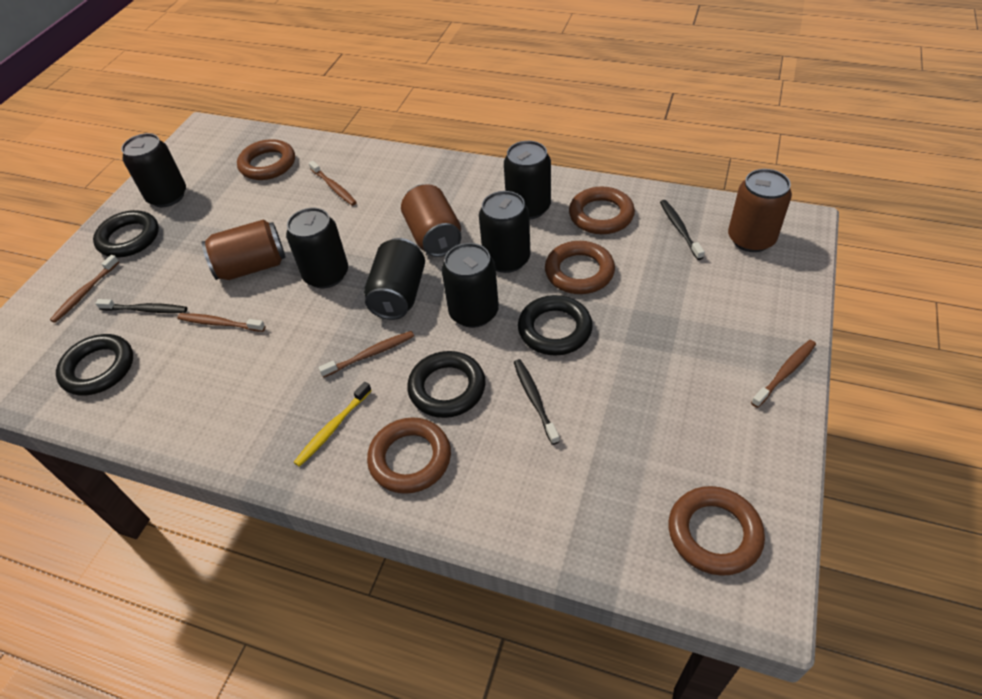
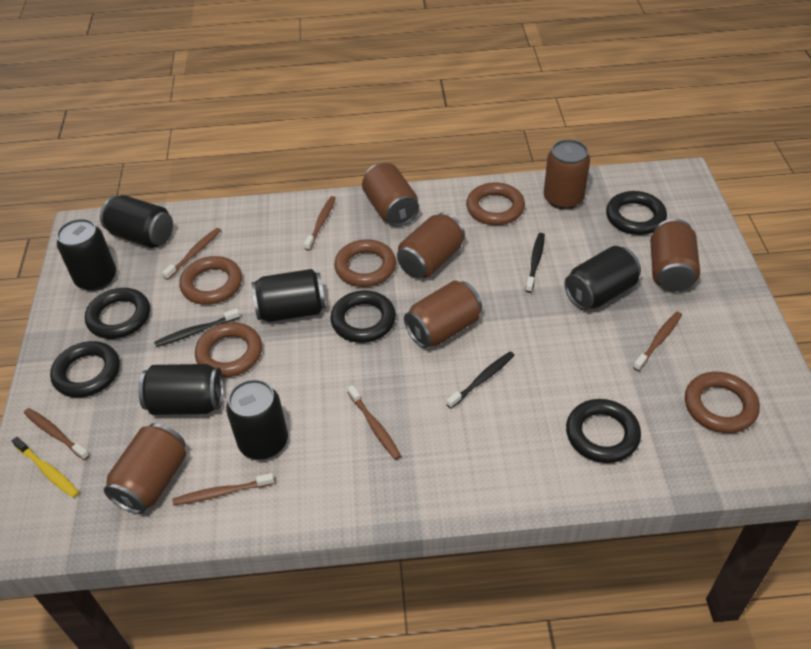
black ring: [56,334,133,396] [93,210,159,257] [407,351,486,418] [518,295,593,356] = 4 -> [50,341,120,398] [85,288,150,339] [330,291,396,343] [566,399,641,463] [606,191,667,235] = 5
brown can: [201,219,286,280] [401,184,461,257] [728,169,792,252] = 3 -> [104,423,186,514] [362,163,419,227] [397,212,465,278] [404,281,482,348] [544,139,590,210] [650,219,700,292] = 6
brown toothbrush: [50,255,119,323] [177,313,265,332] [309,161,357,206] [318,331,414,378] [751,340,816,408] = 5 -> [24,408,90,460] [162,228,221,280] [172,473,274,506] [304,196,336,251] [347,385,401,460] [633,312,682,371] = 6

